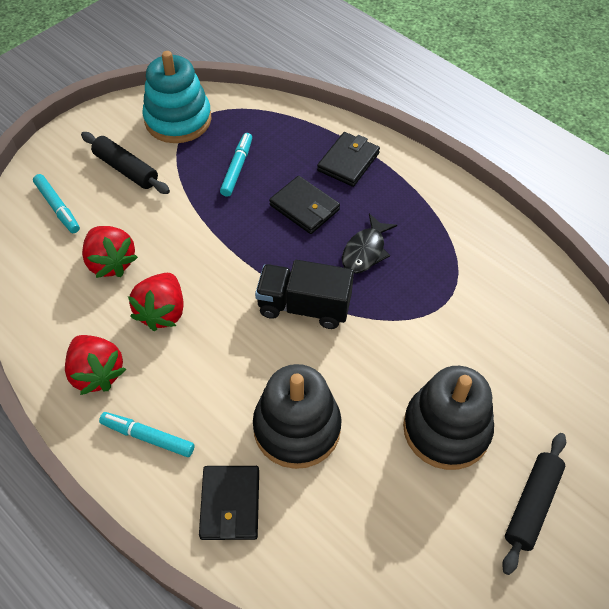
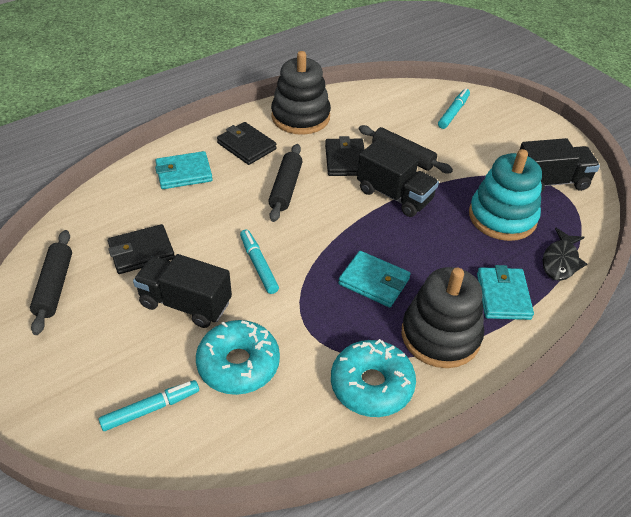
black rolling pin: [81,132,170,194] [502,433,566,575] = 2 -> [30,230,72,335] [268,144,303,222] [359,125,453,173] = 3
black truck: [255,260,354,329] = 1 -> [133,254,232,328] [357,139,439,217] [520,138,600,192] = 3
red strawberry: [65,335,126,395] [82,226,138,278] [128,273,184,331] = 3 -> none = 0
turquoise donut: none = 0 -> [196,320,280,395] [331,339,416,417] = 2
turquoise wallet: none = 0 -> [155,151,213,189] [338,251,411,307] [477,265,534,320] = 3

